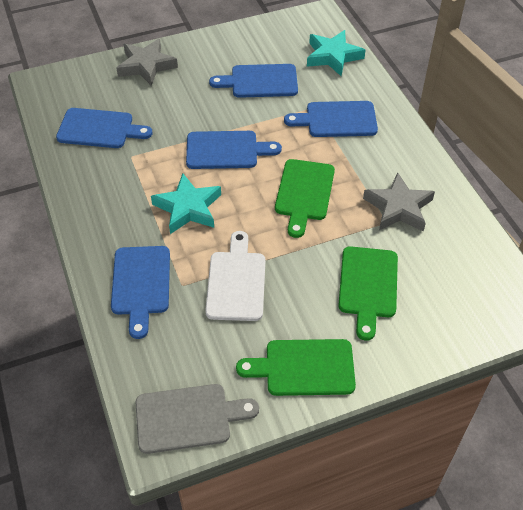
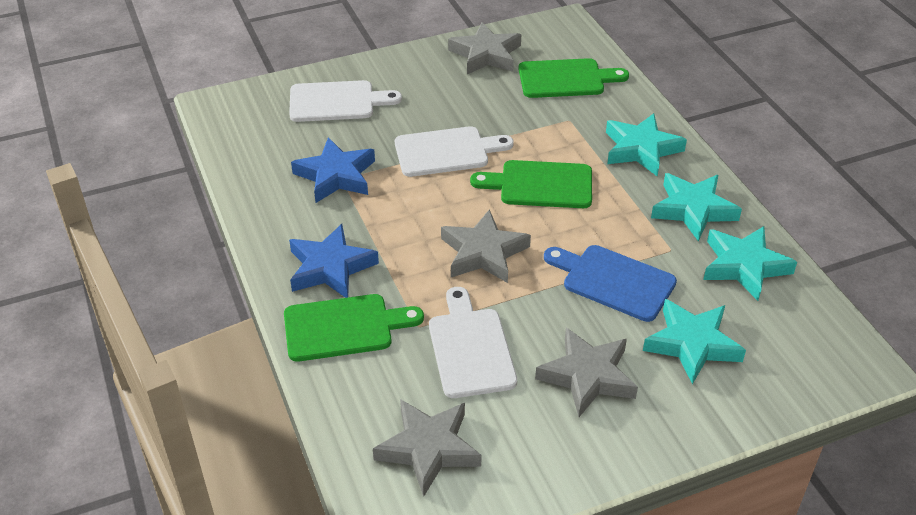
blue cutting board: [56,108,152,148] [111,246,170,339] [186,131,282,169] [209,64,298,98] [284,101,378,137] = 5 -> [544,245,677,322] = 1
blue star: none = 0 -> [289,224,379,298] [291,137,375,203] = 2
grey cutting board: [135,384,259,454] = 1 -> none = 0
grey star: [116,39,178,86] [363,172,435,232] = 2 -> [373,399,482,496] [441,209,531,283] [448,22,521,74] [535,328,638,417] = 4
turquoise star: [151,173,221,234] [307,30,366,76] = 2 -> [606,113,687,176] [643,299,746,384] [651,173,742,241] [703,226,797,301] = 4
white cutting board: [205,231,265,321] = 1 -> [289,80,402,122] [395,126,514,177] [429,287,517,398] = 3

